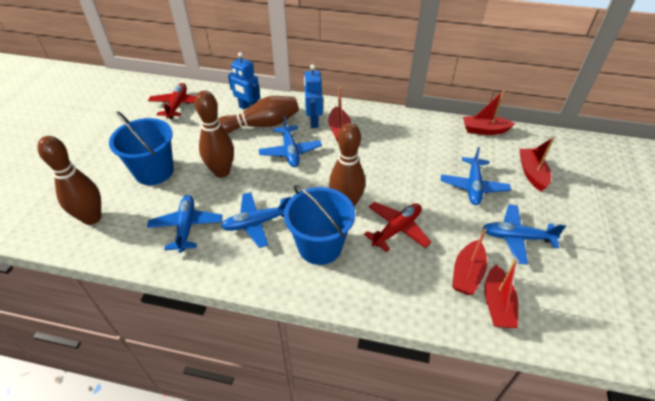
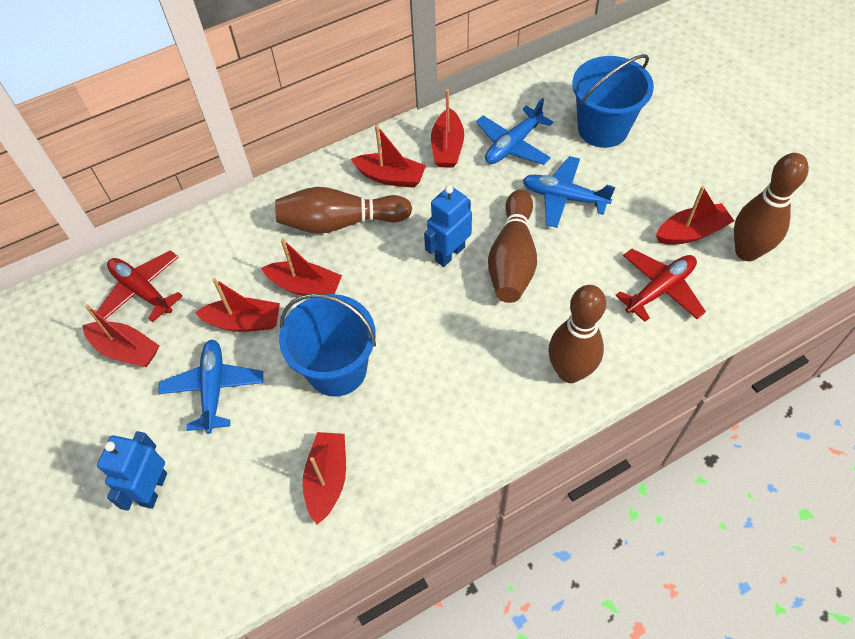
blue plane: [147,195,222,253] [221,192,291,248] [259,115,322,167] [441,147,511,205] [483,205,566,265] = 5 -> [158,340,263,434] [476,98,553,165] [523,156,615,228] = 3
red boat: [328,87,351,142] [452,229,487,295] [463,90,516,135] [484,259,518,328] [519,137,554,191] = 5 -> [83,304,159,367] [195,278,280,332] [261,239,342,295] [303,432,346,524] [351,125,426,188] [431,89,464,168] [656,186,734,245] = 7

